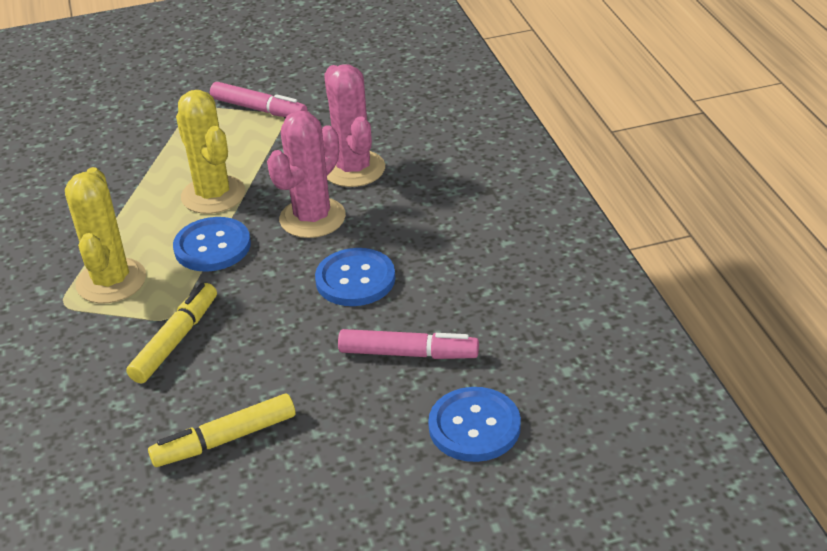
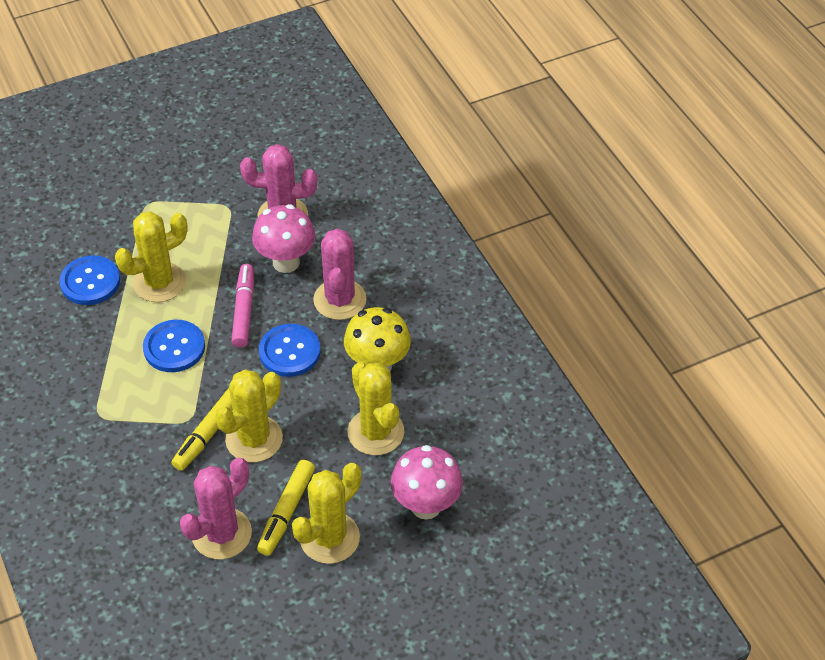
pink cactus: [267,111,346,238] [324,64,385,187] = 2 -> [180,458,252,560] [240,144,317,217] [313,229,367,320] = 3
pink marker: [210,82,307,117] [338,329,479,359] = 2 -> [231,264,254,348] = 1
pink mushroom: none = 0 -> [252,204,316,273] [391,445,463,519] = 2
yellow cactus: [65,167,146,303] [176,90,245,214] = 2 -> [115,211,188,302] [215,369,283,462] [292,463,362,564] [347,362,404,455] = 4
yellow mushroom: none = 0 -> [344,307,411,371] = 1

